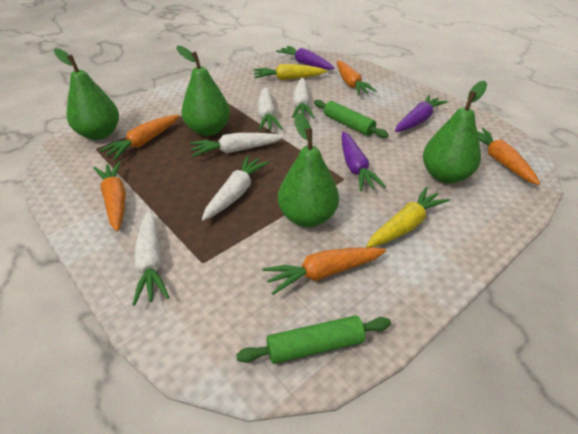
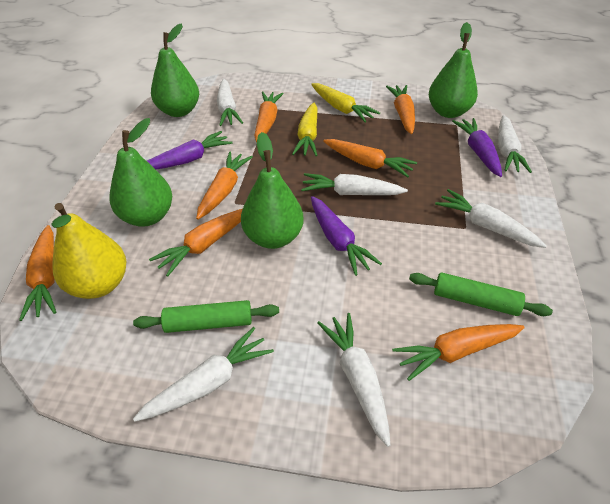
orange carrot: [94,161,126,231] [99,115,179,160] [263,247,386,295] [337,60,377,95] [478,128,540,185] = 5 -> [19,225,56,321] [149,209,242,277] [196,152,253,220] [254,92,284,142] [323,139,417,177] [386,85,415,134] [392,324,525,381] = 7
white carrot: [132,210,169,306] [190,133,284,157] [202,155,270,221] [257,87,282,131] [292,78,314,118] = 5 -> [133,327,274,422] [217,79,243,126] [301,173,408,195] [317,313,391,447] [435,189,547,248] [498,115,532,173] = 6
yellow pear: none = 0 -> [51,203,127,299] = 1

